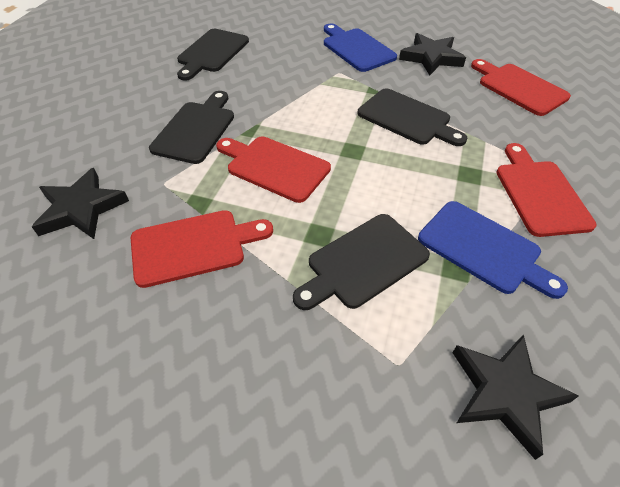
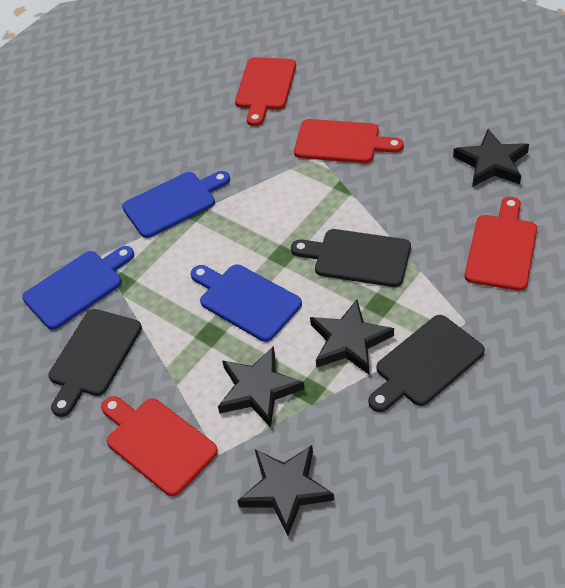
black cutting board: [149,91,234,164] [177,29,249,81] [293,214,430,310] [357,88,468,146] = 4 -> [48,309,142,417] [291,229,411,287] [368,315,485,412] = 3
black star: [32,168,129,239] [399,33,466,75] [453,334,578,460] = 3 -> [218,346,305,428] [237,445,334,536] [310,299,394,375] [453,129,529,187] = 4
blue cutting board: [324,23,397,72] [418,201,568,299] = 2 -> [22,246,134,330] [122,171,230,238] [191,264,302,342] = 3

